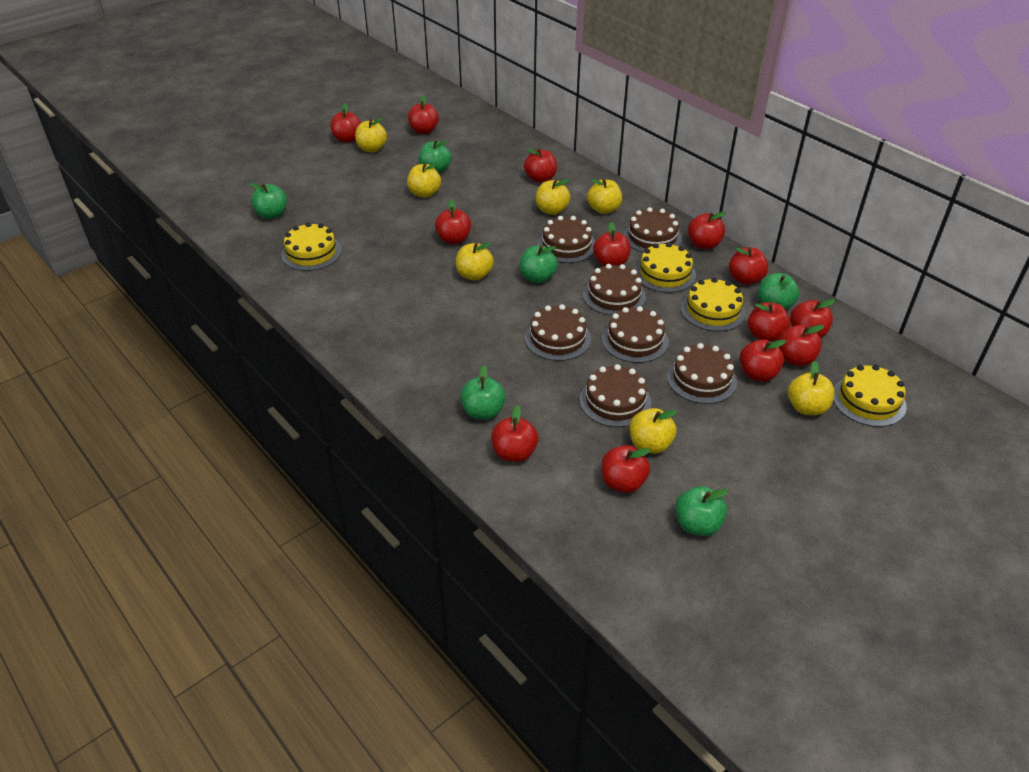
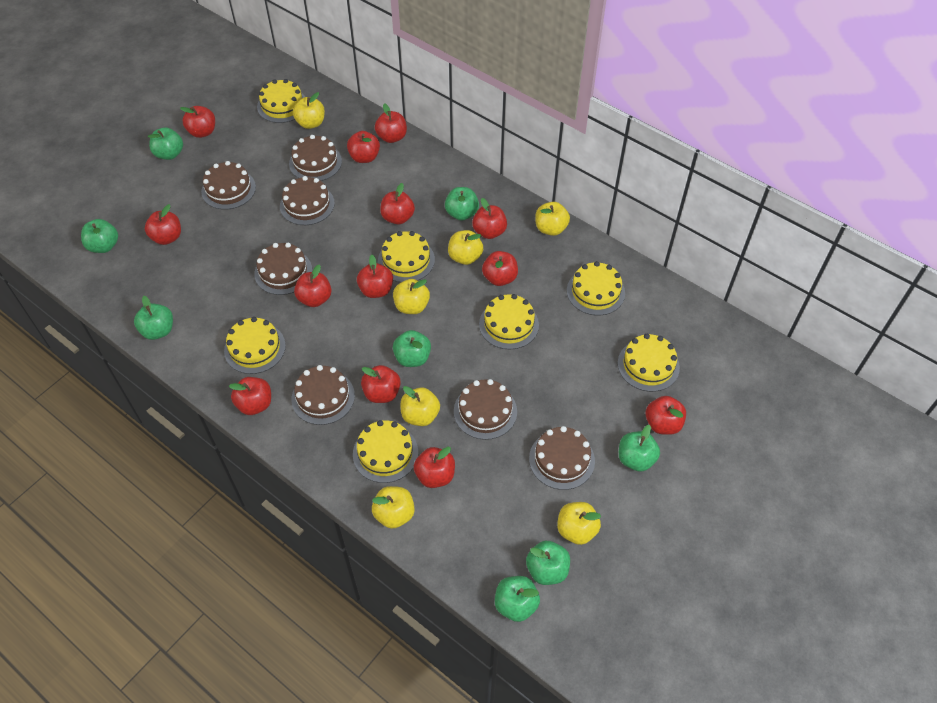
green apple: [249,183,287,219] [419,140,451,173] [460,365,506,419] [520,245,558,283] [675,486,728,536] [758,273,799,310] = 6 -> [81,219,118,253] [134,296,173,340] [148,127,183,160] [393,330,431,367] [445,187,479,221] [495,576,540,622] [526,541,570,585] [619,425,660,472] = 8
yellow cake: [281,222,342,271] [635,242,696,293] [681,277,746,332] [833,365,906,427] = 4 -> [224,317,286,374] [257,79,305,123] [353,420,418,483] [378,231,435,282] [479,294,539,350] [567,261,625,315] [618,334,680,392] = 7

